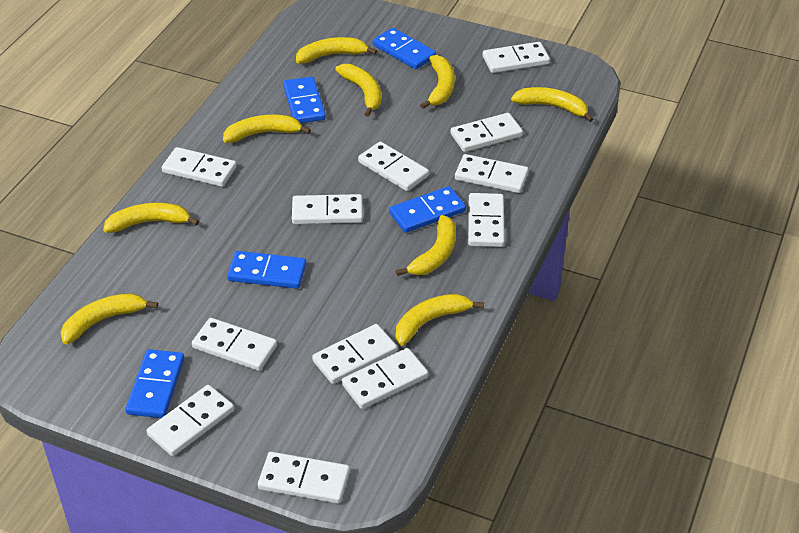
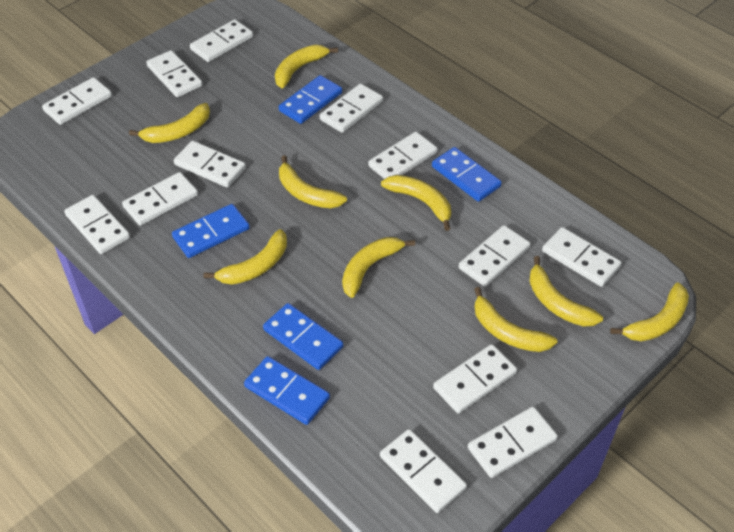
white domino: [147,385,234,456] [162,147,237,187] [192,318,277,371] [258,452,350,504] [292,194,363,224] [312,324,397,384] [342,348,428,409] [358,141,429,191] [450,113,523,152] [455,154,529,193] [468,193,505,247] [483,42,550,73] = 12 -> [42,77,112,125] [64,195,130,254] [122,172,198,226] [146,50,202,97] [174,141,246,188] [190,19,253,62] [320,84,383,133] [368,132,437,179] [380,429,467,513] [433,344,517,413] [459,225,530,287] [468,407,558,478] [542,227,622,287] = 13

